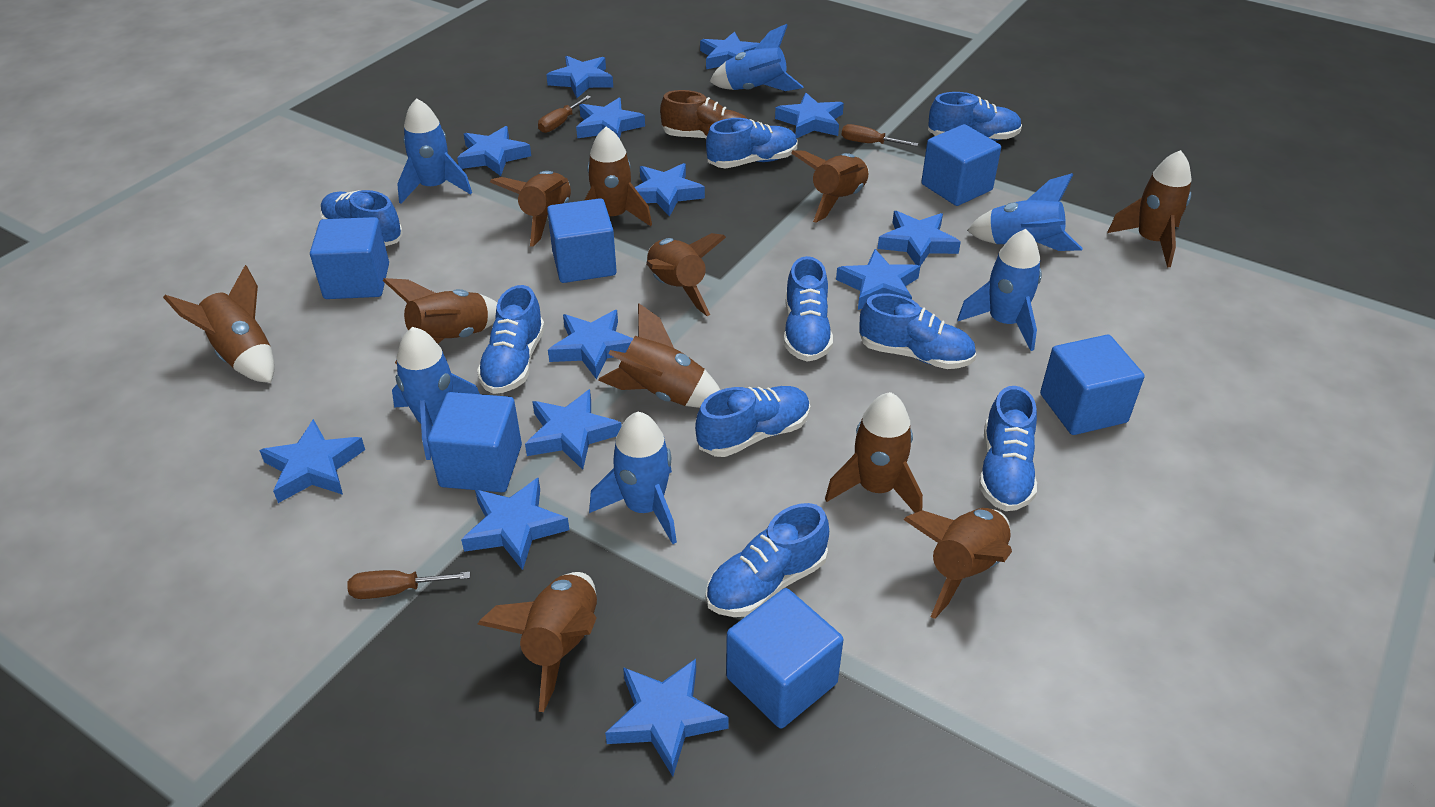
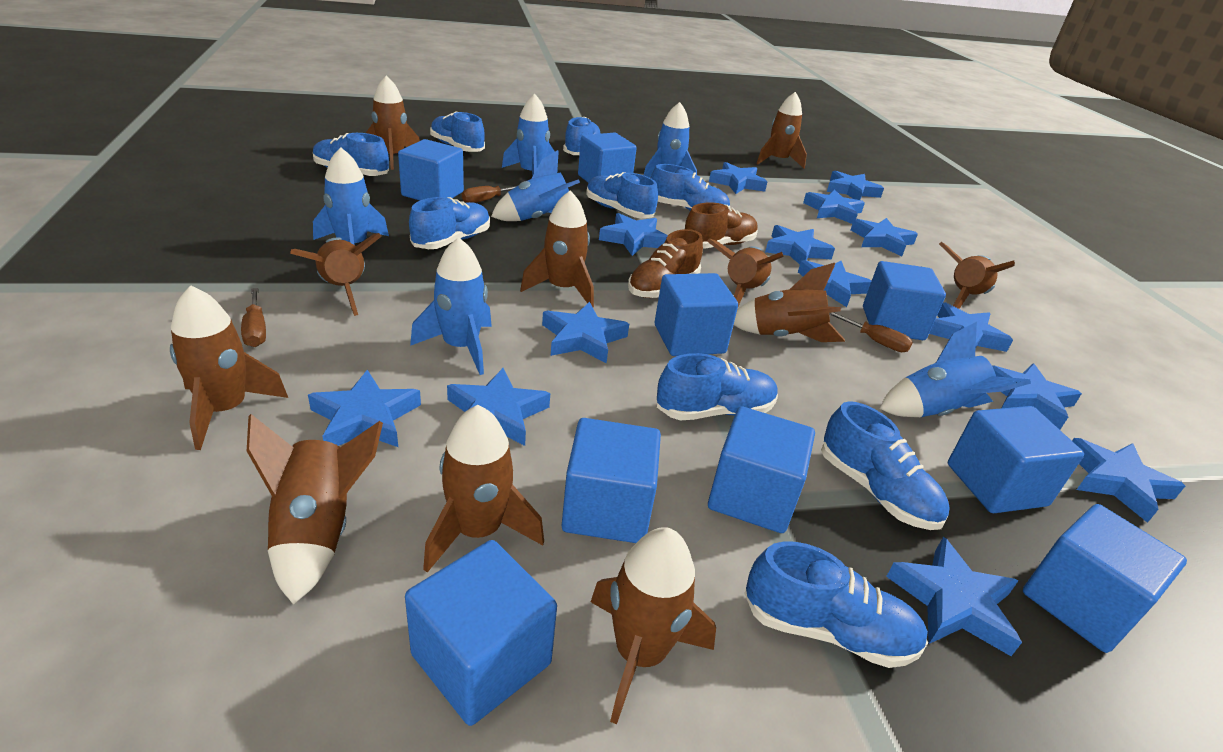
blue cube: [310,217,389,299] [427,392,522,492] [547,198,617,283] [726,588,844,728] [921,124,1001,206] [1040,335,1144,435] = 6 -> [398,139,464,200] [405,540,557,726] [561,418,661,543] [578,133,637,183] [655,273,738,356] [708,406,815,533] [863,261,946,340] [948,406,1084,513] [1023,504,1187,653] = 9
blue star: [259,419,365,503] [457,126,531,176] [461,478,569,570] [525,389,622,470] [546,56,613,98] [548,310,633,380] [576,98,645,139] [605,659,729,777] [634,163,705,217] [700,32,759,69] [775,93,844,138] [836,249,920,310] [877,211,961,266] = 13 -> [308,370,421,447] [447,368,550,446] [542,302,629,364] [599,213,668,256] [709,162,767,194] [765,225,835,264] [798,260,871,307] [803,189,865,224] [827,171,884,200] [851,218,918,256] [886,537,1022,656] [929,302,1013,352] [992,364,1082,430] [1072,438,1185,523] = 14
brown shoe: [660,90,748,139] = 1 -> [628,229,703,298] [685,202,758,249] = 2

